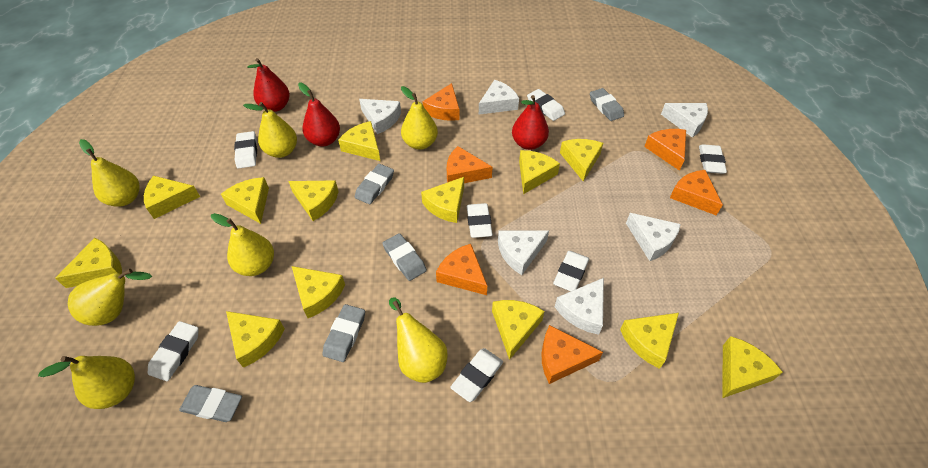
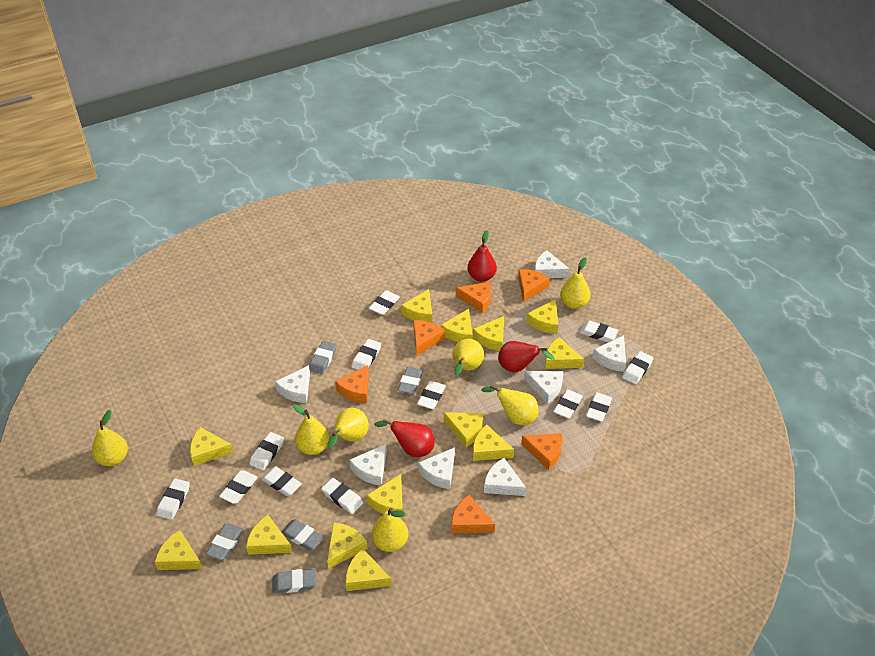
white cheese: [359,99,401,134] [479,80,519,114] [498,231,549,275] [555,278,604,335] [626,213,681,261] [661,103,708,137] = 6 -> [275,365,310,403] [349,444,387,486] [418,447,455,489] [484,458,526,496] [524,371,563,404] [535,250,570,278] [593,335,626,372] = 7
white eraser: [148,321,199,381] [234,131,257,169] [450,348,503,402] [467,203,493,238] [527,89,565,121] [553,251,589,291] [699,144,727,174] = 7 -> [157,478,190,520] [219,470,258,504] [249,432,284,470] [261,466,302,496] [321,478,363,514] [352,339,381,370] [369,290,400,315] [417,381,446,409] [553,389,583,418] [579,321,619,342] [586,392,612,422] [622,351,653,384] = 12

